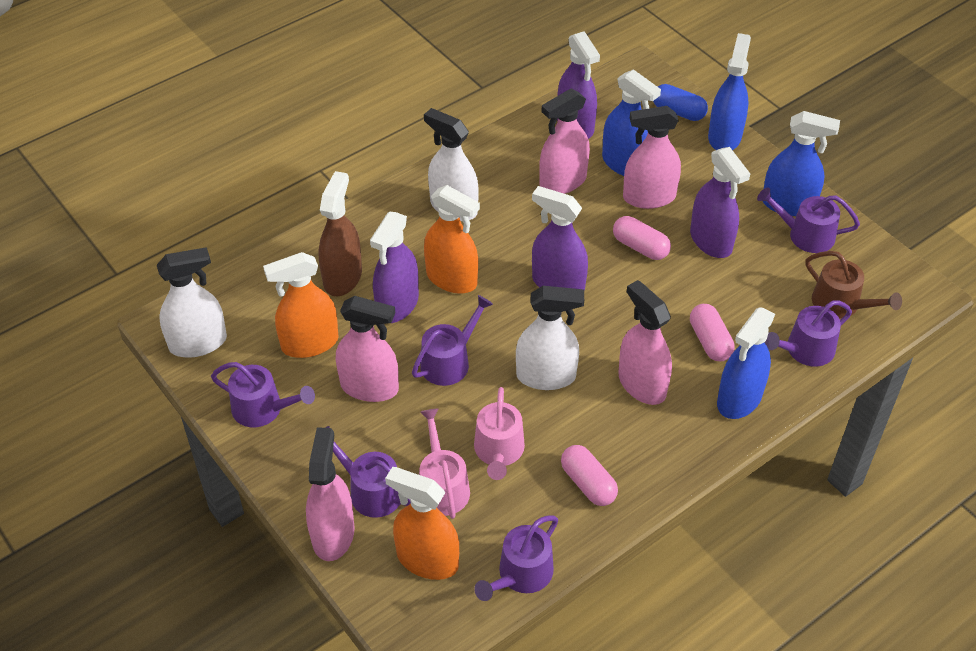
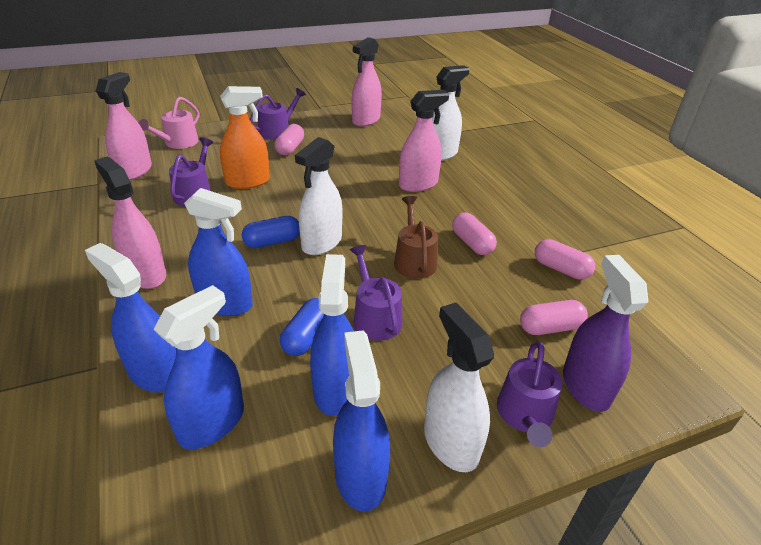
blue capsule: [653,84,708,121] = 1 -> [242,216,300,248] [280,298,324,356] = 2
blue spray bottle: [602,69,661,176] [708,33,751,150] [717,307,775,419] [763,111,840,216] = 4 -> [85,243,176,392] [154,285,244,449] [184,188,253,316] [310,254,354,416] [333,331,390,511] = 5
brown spray bottle: [318,171,362,296] = 1 -> none = 0
orange spray bottle: [263,252,339,358] [385,467,459,580] [424,185,480,293] = 3 -> [220,86,270,189] = 1
pink capsule: [561,445,618,506] [613,216,671,260] [690,304,735,361] = 3 -> [275,124,304,155] [452,212,497,255] [520,300,588,335] [535,239,595,280] = 4
pink spray bottle: [306,427,355,561] [336,296,399,402] [539,89,590,194] [618,280,672,405] [623,106,681,209] = 5 -> [94,156,166,289] [96,72,152,180] [352,37,382,127] [399,90,449,192] = 4
pink watering can: [419,408,470,519] [474,387,525,480] = 2 -> [139,97,199,149] = 1
purple spray bottle: [370,212,419,323] [532,186,588,291] [557,31,600,139] [690,147,750,258] = 4 -> [563,255,648,412] = 1
purple watering can: [211,362,315,427] [314,426,411,518] [412,295,493,386] [474,515,558,601] [757,187,860,253] [765,300,852,367] = 6 -> [169,138,213,207] [250,88,306,140] [350,245,402,341] [497,342,563,447] = 4

